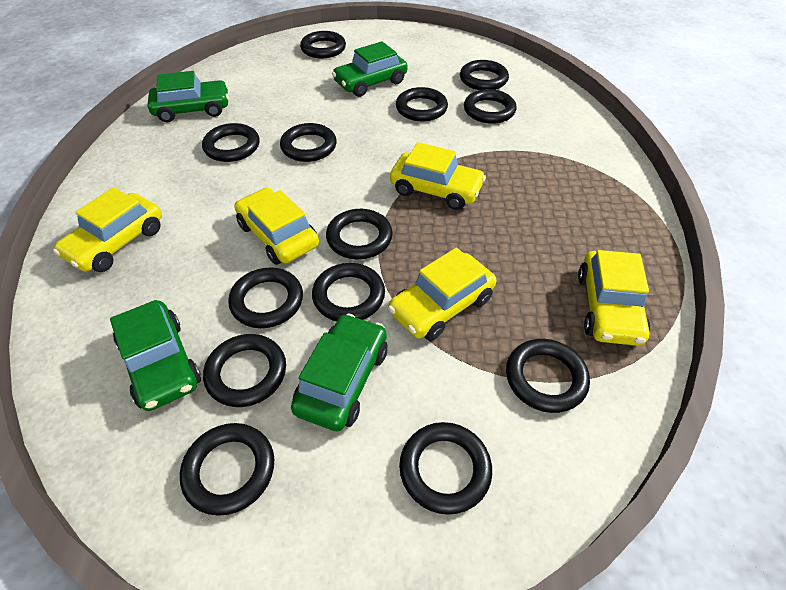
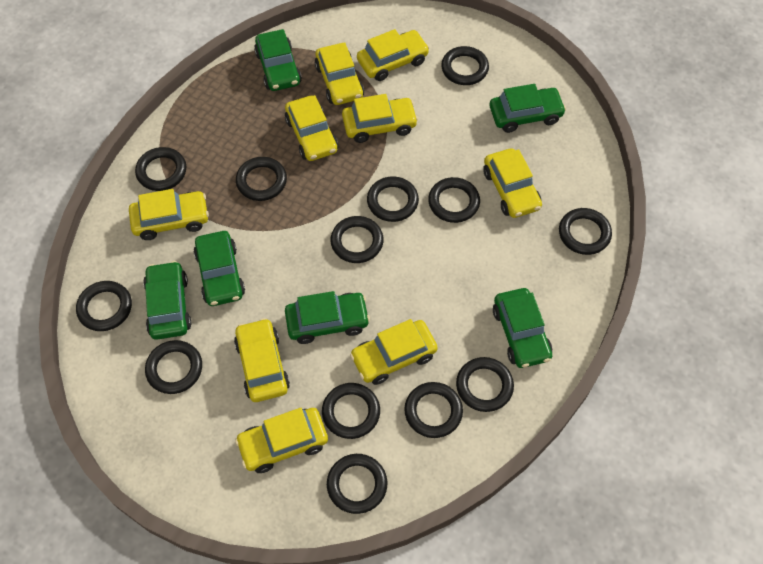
green car: [110,300,201,411] [147,71,229,122] [291,313,387,431] [332,41,408,97] = 4 -> [143,261,191,340] [194,231,245,306] [254,29,302,91] [285,291,370,344] [489,84,566,133] [493,288,552,368] = 6
yellow car: [53,187,162,272] [234,188,319,265] [388,248,496,341] [390,142,486,210] [578,250,650,346] = 5 -> [129,189,209,240] [234,318,290,402] [235,408,328,473] [285,95,338,161] [315,42,364,105] [342,94,418,143] [350,319,438,385] [357,29,430,81] [483,148,542,218] = 9

